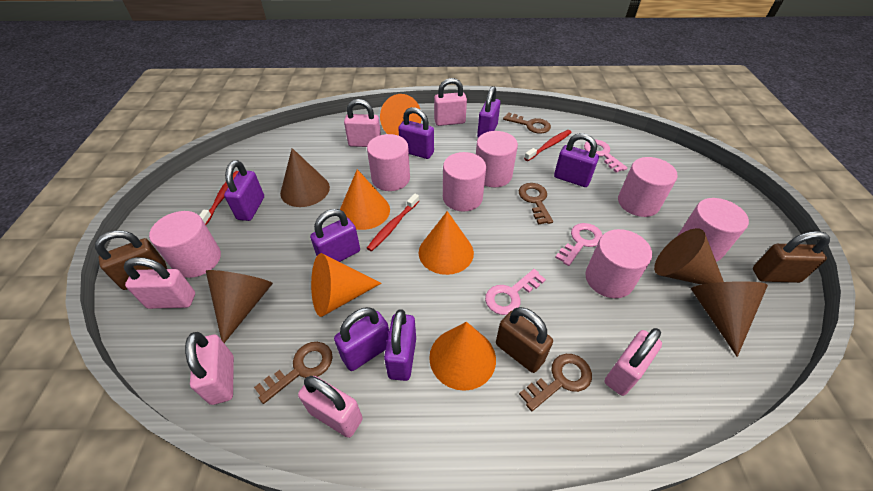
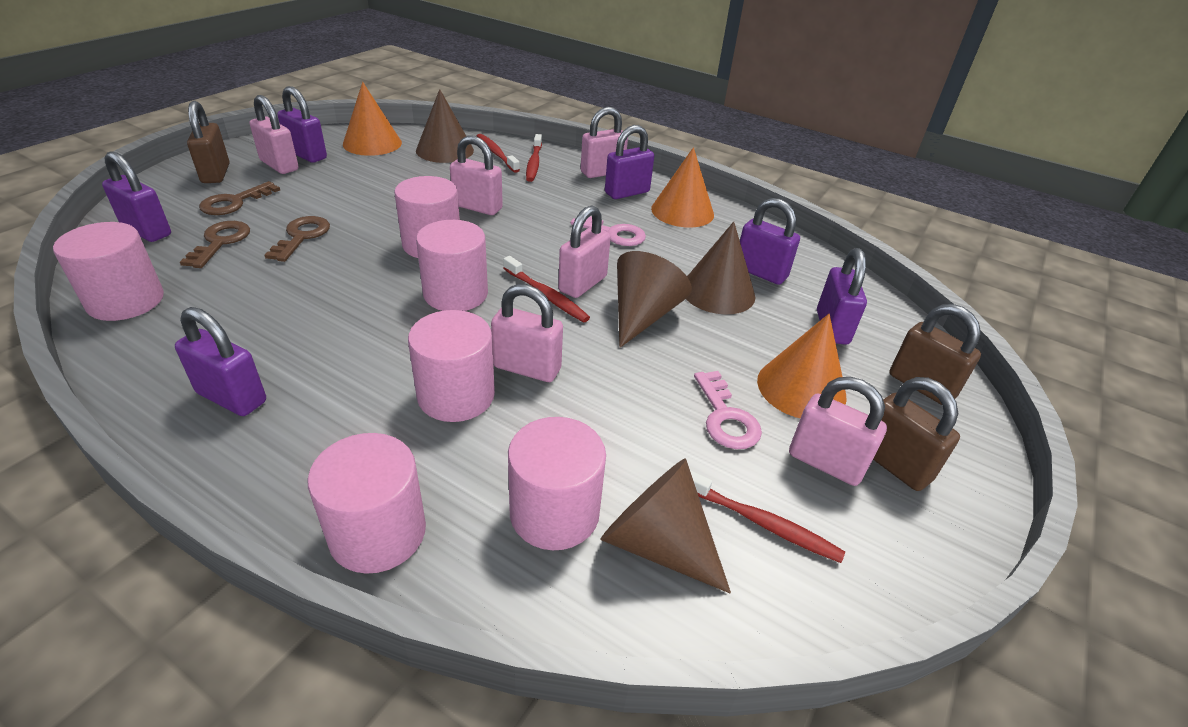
brown key: [254,342,333,404] [503,112,551,134] [519,183,553,225] [519,354,592,411] = 4 -> [180,221,250,268] [199,181,280,215] [264,216,330,262] = 3
orange cone: [311,253,382,317] [340,169,390,230] [380,94,422,136] [419,211,474,275] [429,322,496,391] = 5 -> [343,82,402,156] [651,147,714,228] [757,314,847,418] = 3
pink cylinder: [149,211,221,278] [367,134,410,191] [443,152,486,212] [476,131,518,187] [585,229,652,298] [618,157,678,217] [678,198,749,262] = 7 -> [53,222,164,321] [307,433,426,574] [394,176,460,258] [408,310,495,422] [416,220,488,311] [508,417,606,550] = 6
pink key: [485,269,546,315] [555,223,602,266] [584,140,628,173] = 3 -> [571,216,646,246] [694,371,762,449] = 2
purple padlock: [224,160,264,221] [310,209,360,262] [334,307,389,371] [384,309,416,381] [398,107,434,159] [477,86,500,138] [554,133,599,187] = 7 -> [102,151,171,242] [175,307,266,416] [277,86,327,163] [605,125,654,199] [740,198,800,285] [817,248,867,345] = 6
red toothbrush: [199,171,239,225] [367,193,419,251] [524,130,572,161] = 3 -> [477,134,520,173] [503,256,590,322] [526,134,542,182] [690,470,845,563] = 4

